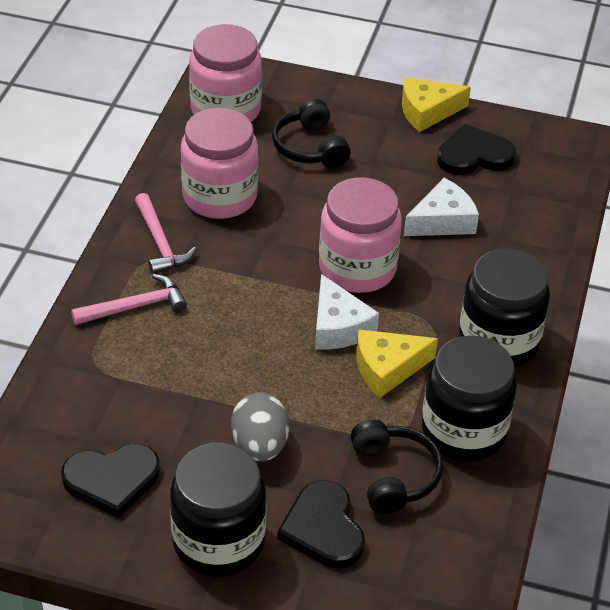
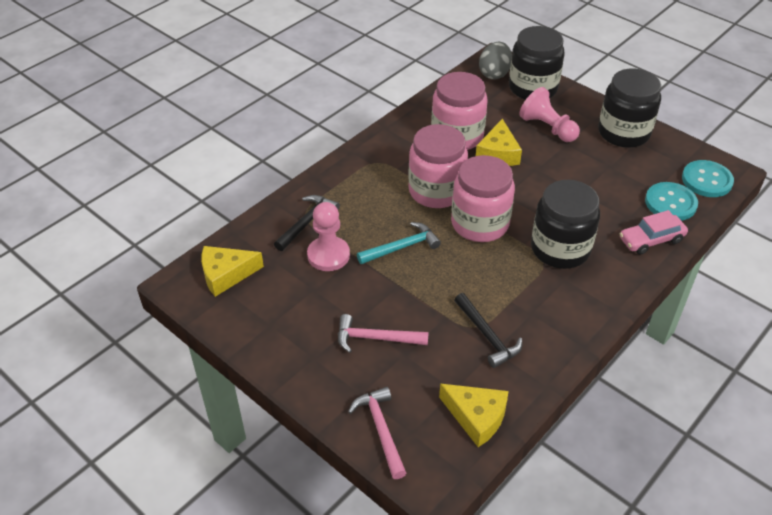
black hammer: none = 0 -> [274,195,340,251] [454,293,522,368] = 2
black headphones: [272,99,351,168] [351,420,443,514] = 2 -> none = 0
black heart: [61,444,160,518] [277,480,365,568] [437,124,516,175] = 3 -> none = 0
pink car: none = 0 -> [620,210,688,255] = 1
pink pawn: none = 0 -> [307,202,350,271] [519,87,580,142] = 2
turquoise button: none = 0 -> [645,182,698,221] [682,160,734,197] = 2
turquoise hammer: none = 0 -> [357,222,441,264] = 1
white cheese: [315,274,379,350] [404,178,479,236] = 2 -> none = 0
yellow cheese: [356,329,438,398] [402,77,471,132] = 2 -> [201,246,264,297] [439,383,509,447] [476,119,522,166] = 3

